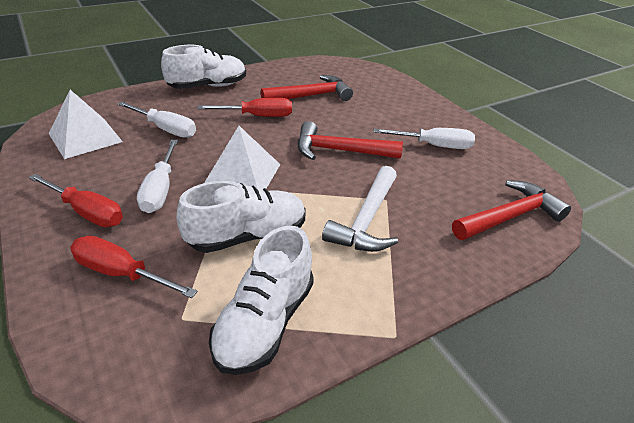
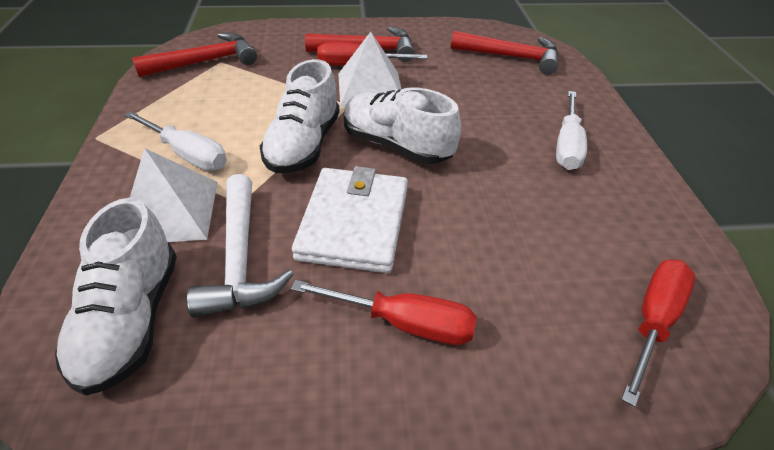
white screwdriver: [118,102,196,138] [137,140,178,213] [373,128,475,149] = 3 -> [124,111,227,171] [556,91,587,170] = 2
white wallet: none = 0 -> [292,166,408,273] = 1

